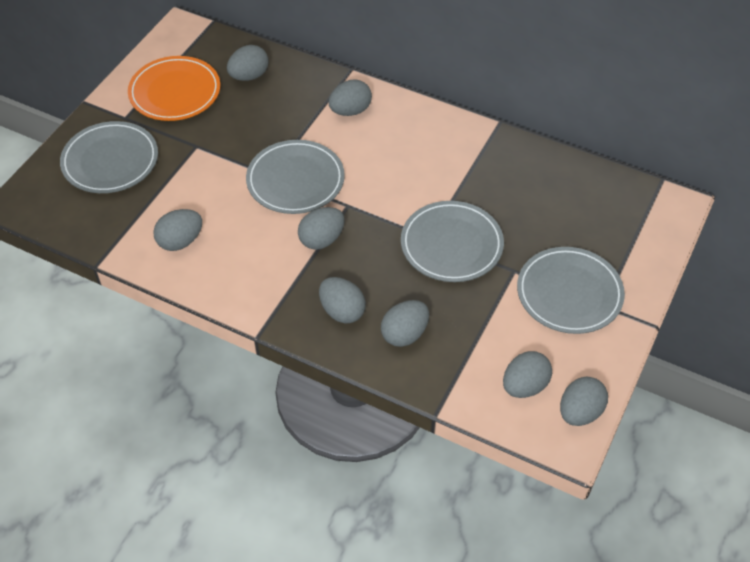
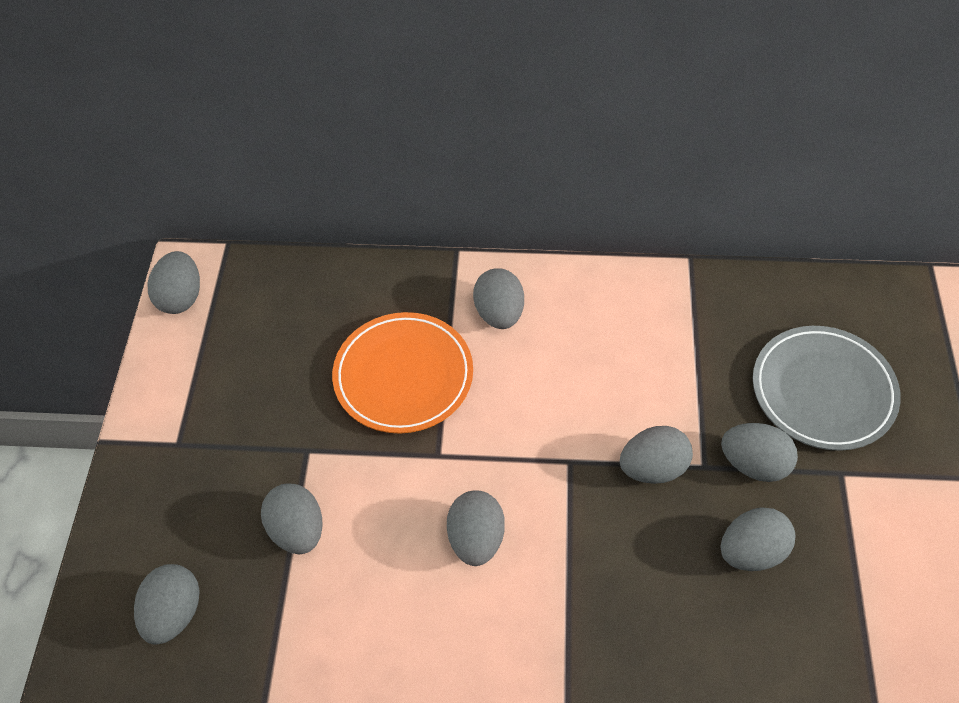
grey plate: [60,121,158,193] [246,140,345,214] [401,201,504,282] [517,247,625,334] = 4 -> [753,326,901,451] = 1

